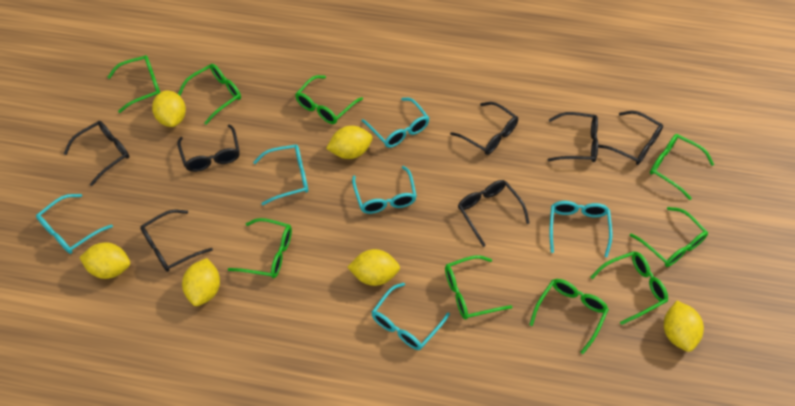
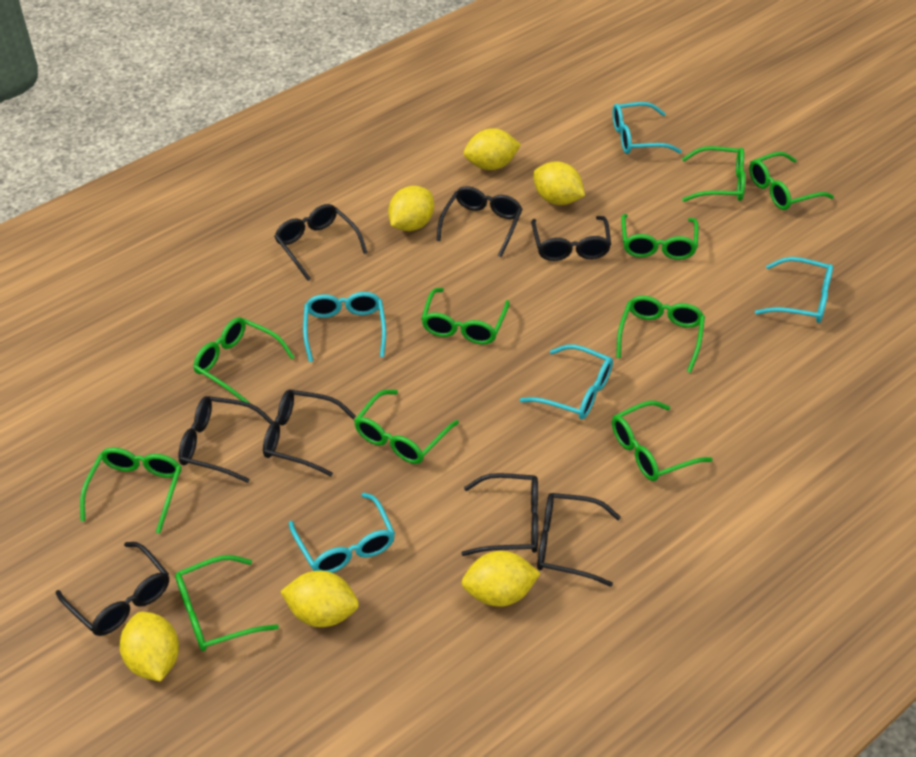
black glasses: [64,121,129,186] [140,210,213,272] [177,124,240,172] [450,102,518,155] [458,180,529,247] [548,112,598,162] [598,111,663,165] = 7 -> [56,542,169,636] [178,396,274,483] [263,390,356,476] [274,204,367,281] [436,186,523,257] [461,473,538,556] [531,216,611,261] [537,493,621,587] = 8
green glasses: [108,55,160,113] [178,64,241,124] [228,218,292,278] [295,75,363,124] [445,255,512,319] [529,279,609,354] [590,251,668,325] [630,207,708,267] [650,134,714,200] = 9 -> [80,447,182,534] [175,555,279,651] [193,317,295,403] [354,390,459,464] [421,288,510,344] [612,401,713,481] [616,296,705,373] [621,214,699,260] [682,146,745,202] [749,152,834,210] = 10
turquoise glasses: [36,194,113,254] [253,145,308,205] [352,166,417,214] [362,98,429,148] [372,283,450,350] [549,201,612,257] = 6 -> [289,493,395,573] [303,292,386,362] [520,344,613,419] [612,102,682,154] [755,257,833,323] = 5

